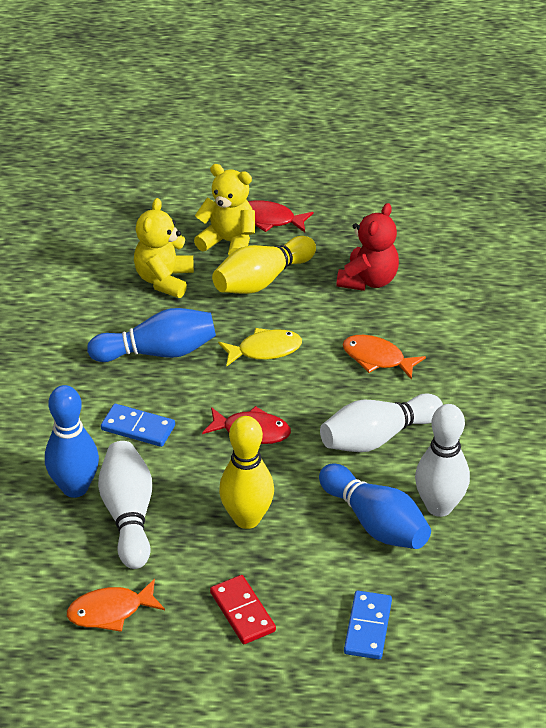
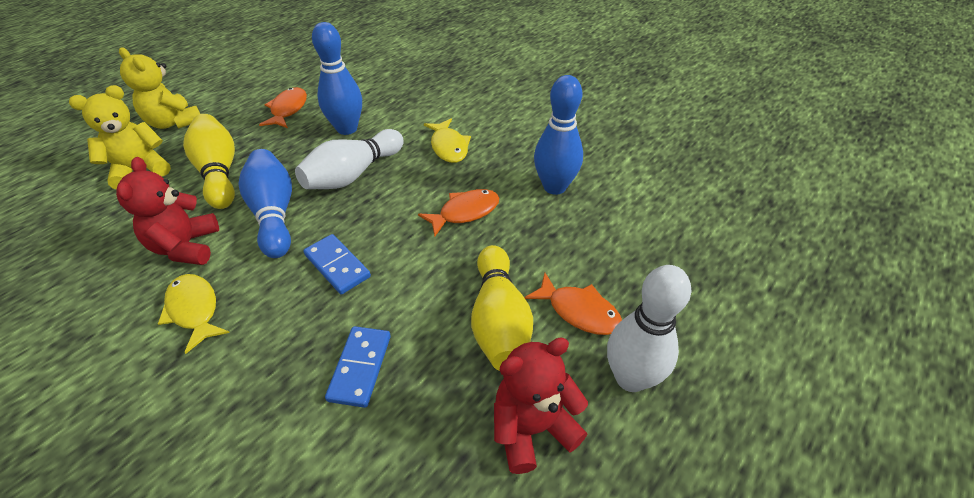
orange fish: [67,579,165,632] [343,335,426,380] = 2 -> [259,87,307,128] [418,189,499,236] [524,273,622,335] = 3
red domino: [210,575,276,644] = 1 -> none = 0
red fish: [202,406,291,444] [248,200,313,233] = 2 -> none = 0
red teddy bear: [336,203,399,291] = 1 -> [116,157,219,265] [494,337,588,474] = 2
white bowling pin: [98,441,152,569] [320,393,443,452] [415,404,470,517] = 3 -> [295,129,404,189] [607,265,692,392] = 2
yellow fish: [218,328,302,367] = 1 -> [158,274,230,354] [424,118,471,163] = 2

